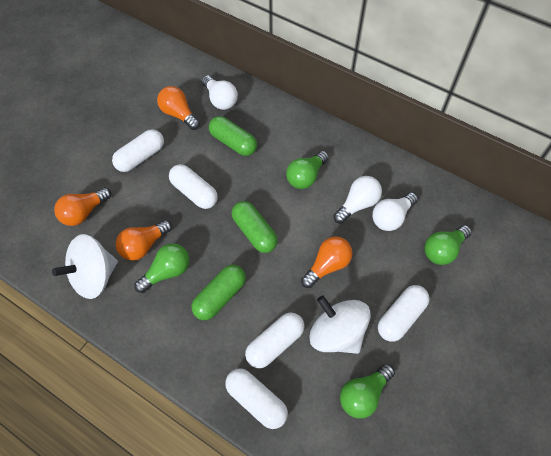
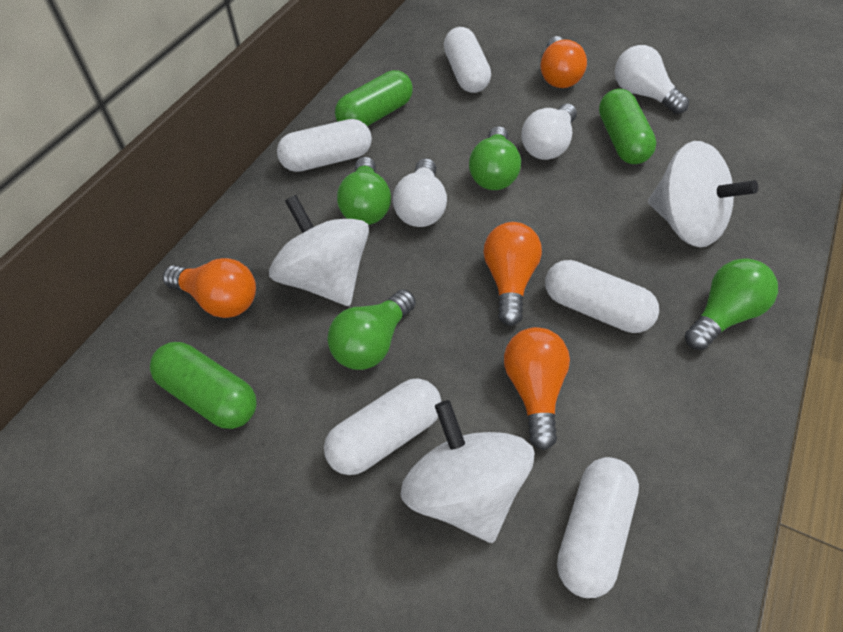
white spinning top: [52,234,118,299] [310,295,371,354] = 2 -> [269,195,369,306] [400,400,535,543] [648,141,758,247] = 3

